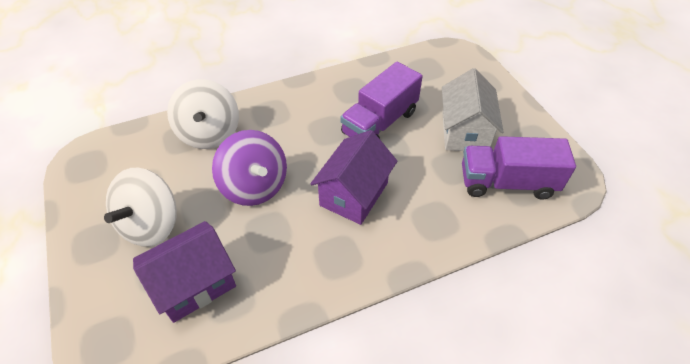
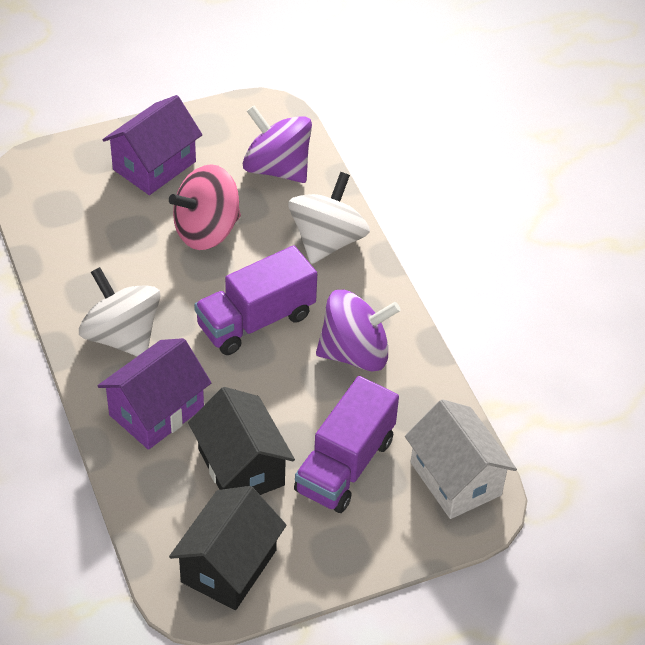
black house: none = 0 -> [169,486,287,610] [188,387,295,495] = 2
pink spinning top: none = 0 -> [169,164,241,250] = 1
purple spinning top: [212,130,287,206] = 1 -> [243,106,312,183] [316,290,401,372] = 2

